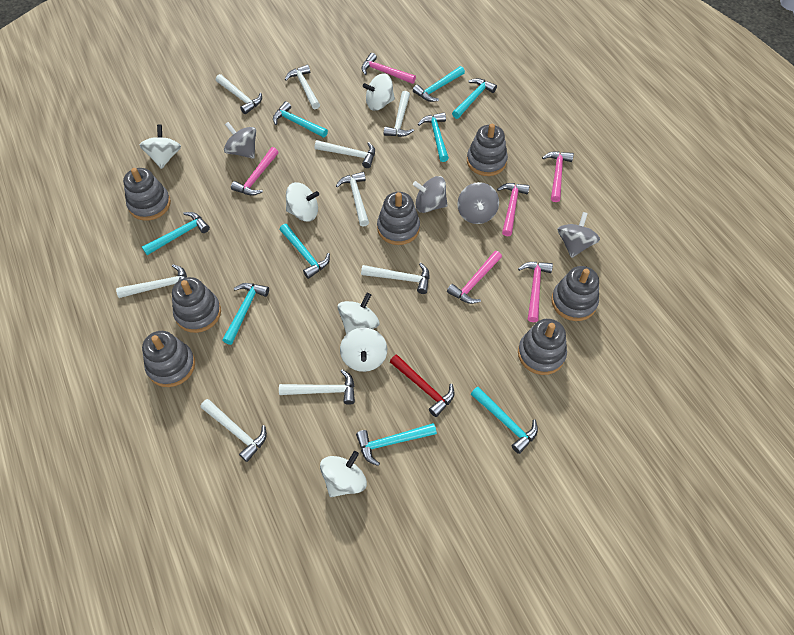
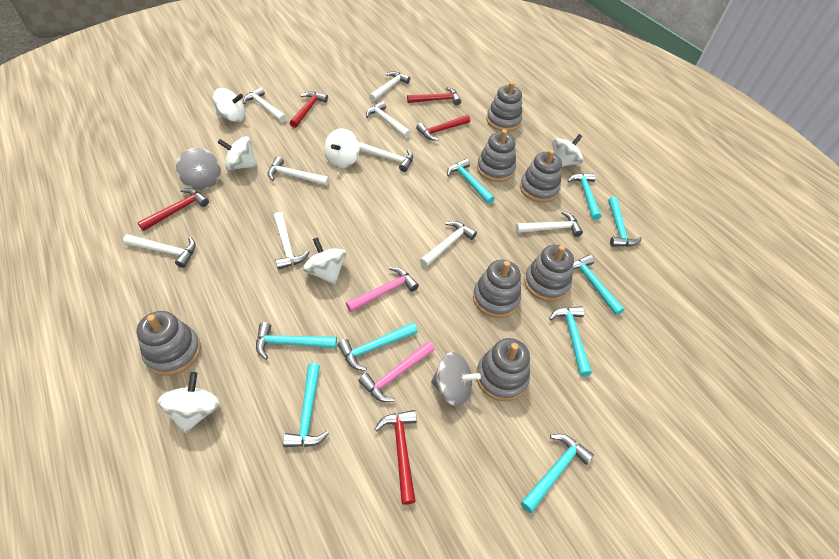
grey spinning top: [224,122,256,159] [413,176,448,213] [457,182,499,224] [558,212,600,258] = 4 -> [176,148,221,190] [431,352,481,407] = 2
pink hammer: [231,147,279,196] [361,53,416,84] [447,251,502,304] [497,183,530,236] [518,262,553,322] [542,151,574,202] = 6 -> [346,267,419,312] [358,341,434,402] = 2
red hammer: [390,354,454,417] = 1 -> [137,188,209,231] [290,92,328,128] [375,410,417,505] [407,87,461,105] [416,115,470,141] = 5

